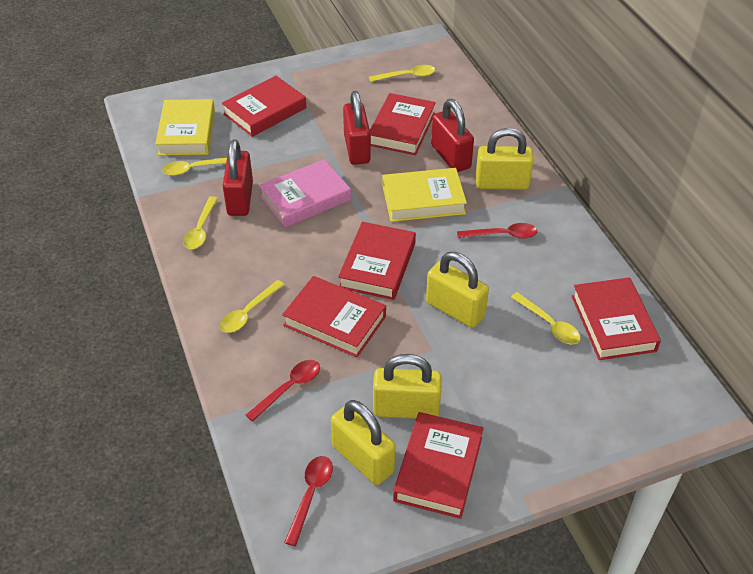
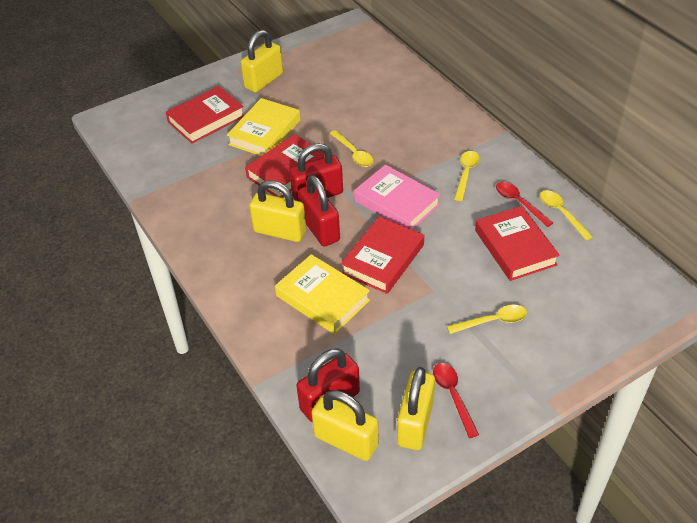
red book: [222,76,306,137] [282,276,386,357] [338,222,416,300] [370,93,436,155] [393,412,483,519] [572,277,661,360] = 6 -> [166,86,245,143] [245,134,325,197] [341,217,424,294] [475,206,560,281] = 4
red spoon: [246,360,320,422] [284,456,333,546] [457,223,537,239] = 3 -> [433,363,479,438] [496,182,553,227] = 2
yellow spoon: [162,158,227,176] [183,196,218,249] [220,280,284,333] [369,65,435,82] [511,292,581,344] = 5 -> [330,130,373,167] [447,305,527,334] [454,151,479,201] [540,190,593,240] = 4

